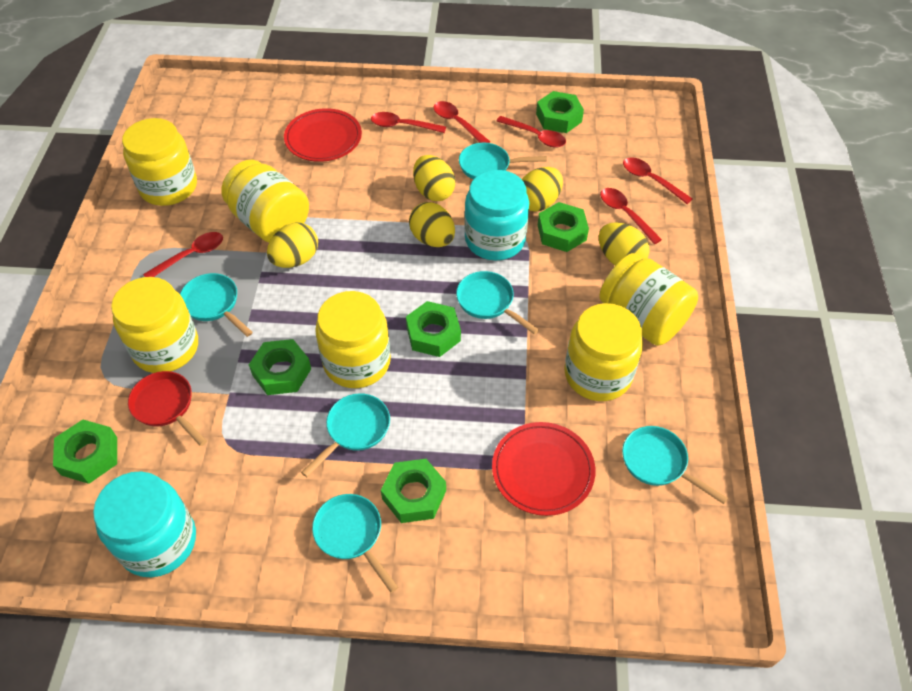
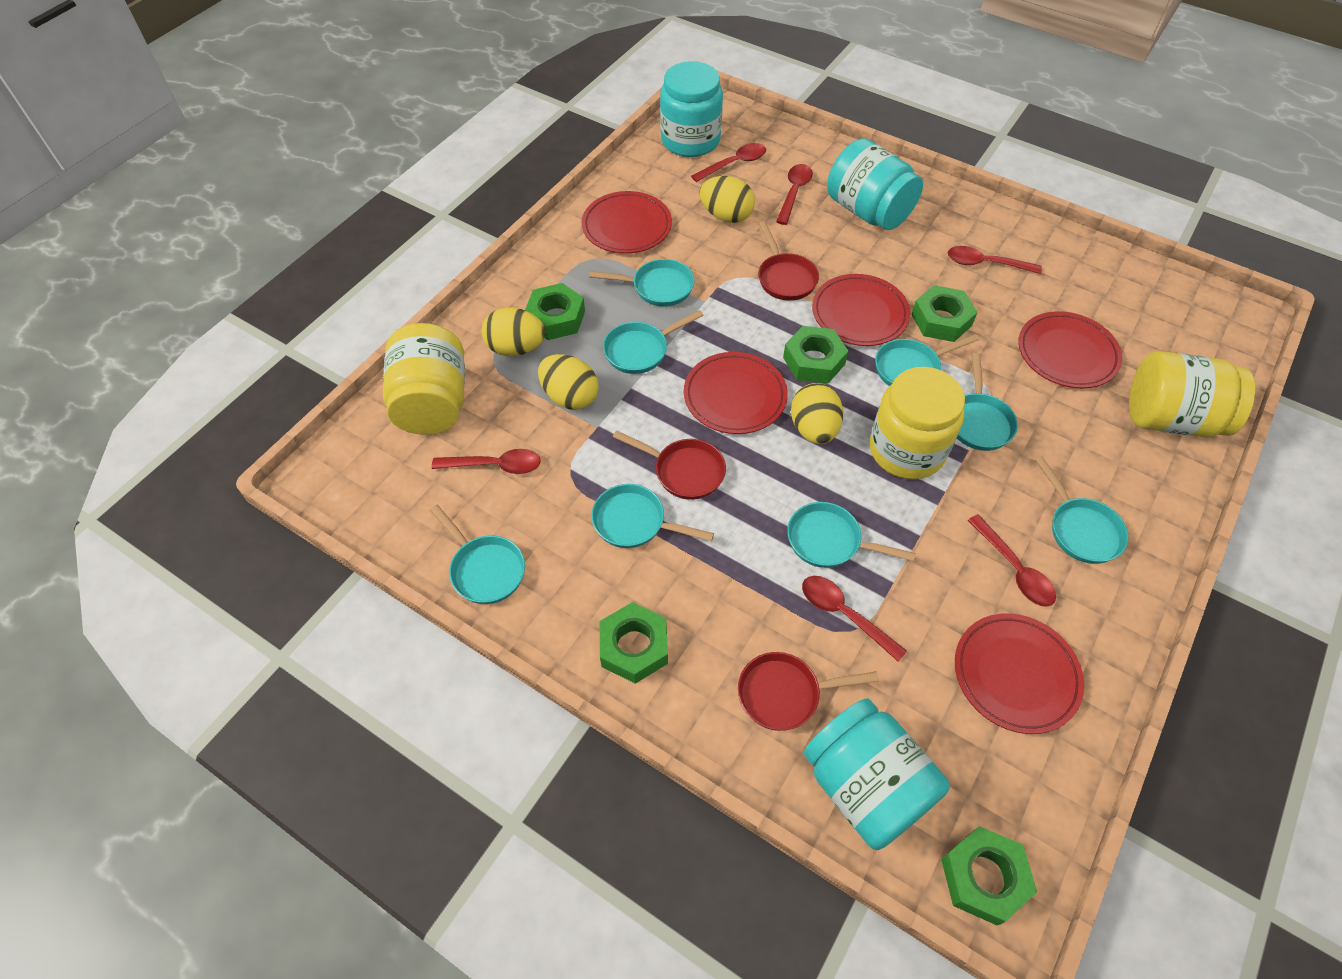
green nut: [53,419,117,484] [249,339,311,395] [381,459,446,523] [406,301,461,357] [536,91,584,133] [538,202,589,252] = 6 -> [525,283,585,340] [600,602,668,684] [783,326,848,383] [911,285,977,342] [941,826,1037,925] = 5
red pan: [128,371,207,446] = 1 -> [613,430,726,500] [738,652,879,731] [758,222,819,301] = 3
red plate: [284,108,362,162] [492,422,595,516] = 2 -> [582,191,672,254] [684,352,788,434] [812,274,910,346] [955,613,1084,734] [1018,311,1122,388] = 5
turquoise jar: [93,471,196,577] [464,170,529,260] = 2 -> [660,61,723,157] [804,699,950,850] [827,138,923,230] = 3
turquoise pan: [180,273,253,337] [301,393,390,477] [312,494,398,593] [456,271,539,335] [459,143,547,179] [622,426,728,504] = 6 -> [430,505,525,604] [589,259,695,307] [591,484,714,548] [603,310,704,374] [787,502,916,568] [875,334,979,386] [957,353,1018,451] [1035,456,1129,564] = 8
yellow egg: [267,223,318,268] [409,202,455,247] [413,155,455,201] [522,167,563,212] [599,222,650,266] = 5 -> [481,308,546,356] [538,354,599,410] [699,176,755,223] [791,383,843,444] = 4
yellow jar: [111,277,198,373] [122,118,197,206] [221,160,309,242] [315,291,391,388] [564,303,643,401] [599,253,698,346] = 6 -> [383,323,465,435] [870,367,965,479] [1129,351,1255,437] = 3

